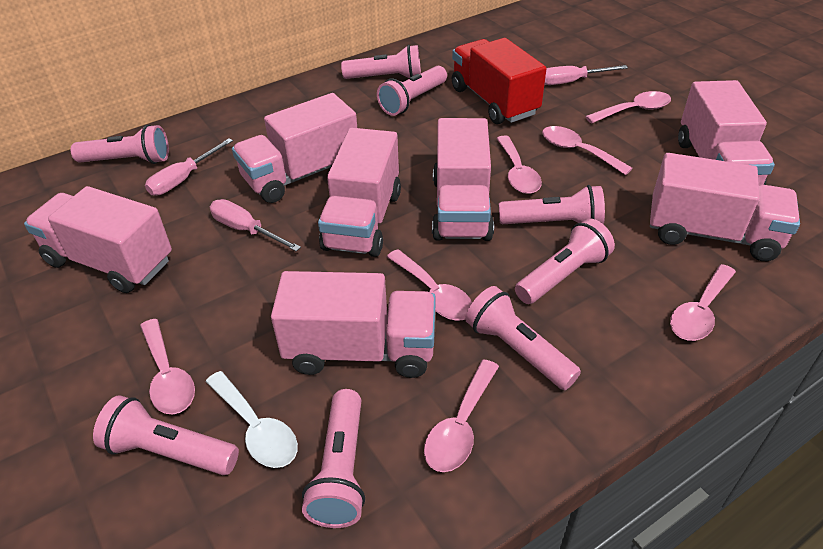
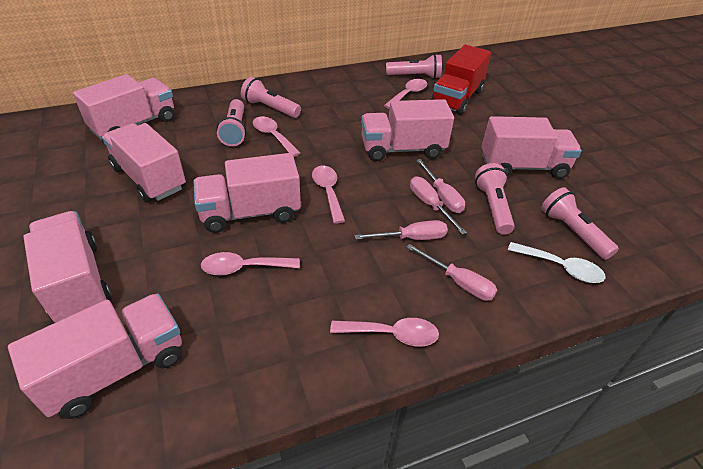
pink flashlight: [70,125,169,164] [93,395,239,475] [302,389,365,528] [341,45,421,79] [377,66,447,116] [465,286,581,390] [499,185,605,224] [515,218,615,304] = 8 -> [217,99,246,146] [241,77,301,118] [386,54,442,79] [475,163,515,235] [541,187,619,260] = 5
pink screwdriver: [145,138,233,196] [210,199,301,252] [545,65,628,85] = 3 -> [355,220,448,240] [406,244,497,301] [410,177,467,235] [416,159,465,213] = 4
pink spoon: [140,319,195,415] [387,249,472,320] [424,359,499,472] [496,135,542,194] [542,126,633,175] [585,91,671,124] [670,264,736,341] = 7 -> [201,252,300,276] [253,116,300,157] [312,166,345,224] [330,318,439,346] [384,79,427,109] = 5

